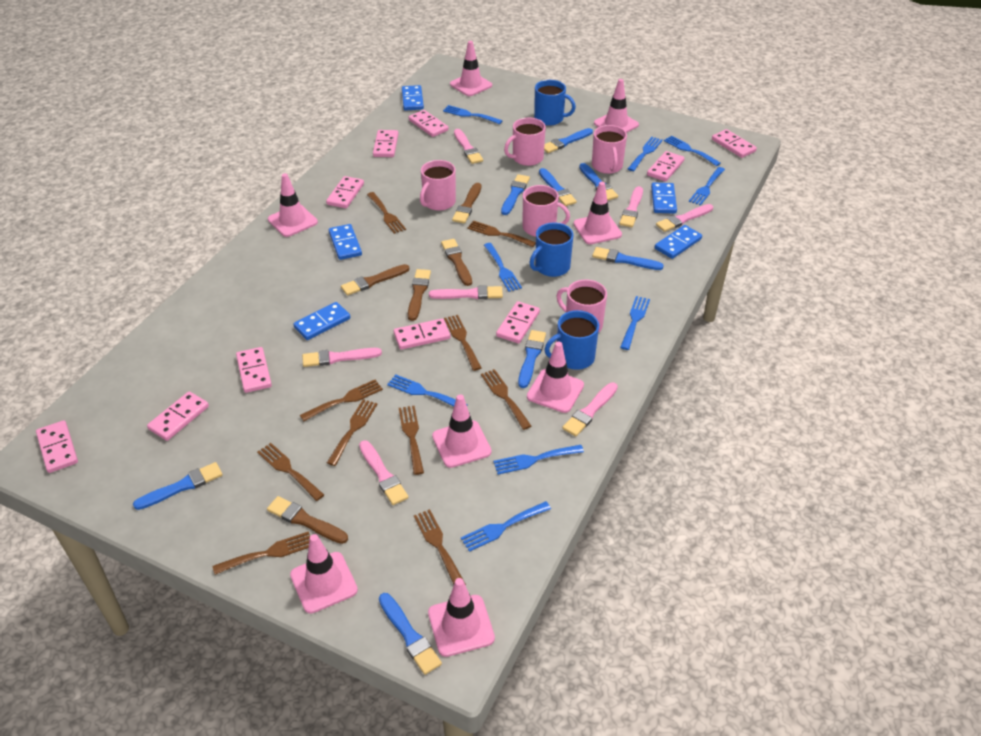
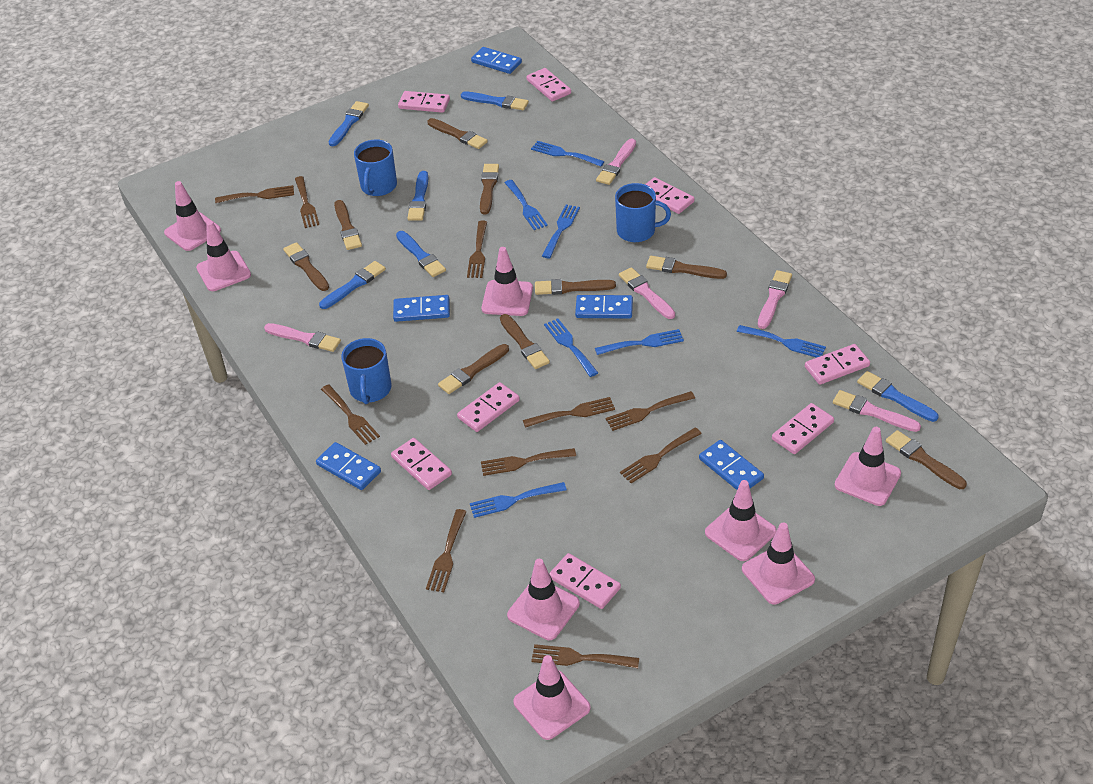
blue brush: [133,462,223,510] [379,593,442,675] [501,174,530,215] [518,330,546,388] [539,168,577,206] [544,128,593,153] [579,163,618,200] [592,247,664,270] = 8 -> [319,261,386,309] [329,101,369,146] [396,231,446,277] [407,171,428,221] [461,92,529,110] [857,371,939,422] = 6
blue fork: [387,374,468,406] [443,105,503,124] [461,501,551,552] [484,243,522,292] [493,445,584,475] [620,296,650,350] [628,137,663,171] [664,136,721,166] [689,167,725,206] = 9 -> [470,482,567,518] [505,180,548,230] [531,141,605,167] [542,205,580,258] [544,318,598,377] [595,329,684,355] [737,325,826,358] = 7
brown brush: [267,496,348,544] [341,264,409,296] [408,269,431,321] [441,239,472,286] [452,183,481,223] = 5 -> [283,242,329,291] [334,200,362,250] [428,118,488,149] [438,344,509,394] [480,164,499,214] [500,314,550,369] [535,279,616,295] [646,256,727,279] [886,430,967,489] = 9
pink brush: [302,348,382,367] [359,440,409,505] [429,285,503,299] [454,129,483,164] [562,382,618,436] [619,186,643,227] [656,204,713,232] = 7 -> [264,323,341,352] [596,139,636,185] [619,267,675,319] [758,270,792,329] [833,390,921,432] = 5
pink domino: [36,420,78,473] [147,391,209,441] [236,347,272,393] [326,176,364,208] [373,130,398,157] [394,318,450,350] [409,110,449,137] [496,301,540,343] [647,151,685,181] [712,129,757,158] = 10 -> [391,438,452,490] [398,91,450,113] [457,382,520,432] [526,68,571,102] [549,553,621,609] [645,177,695,214] [772,403,834,454] [805,344,870,385] = 8
pink mug: [420,160,456,211] [504,118,546,166] [523,185,570,237] [556,279,607,333] [592,125,627,174] = 5 -> none = 0

